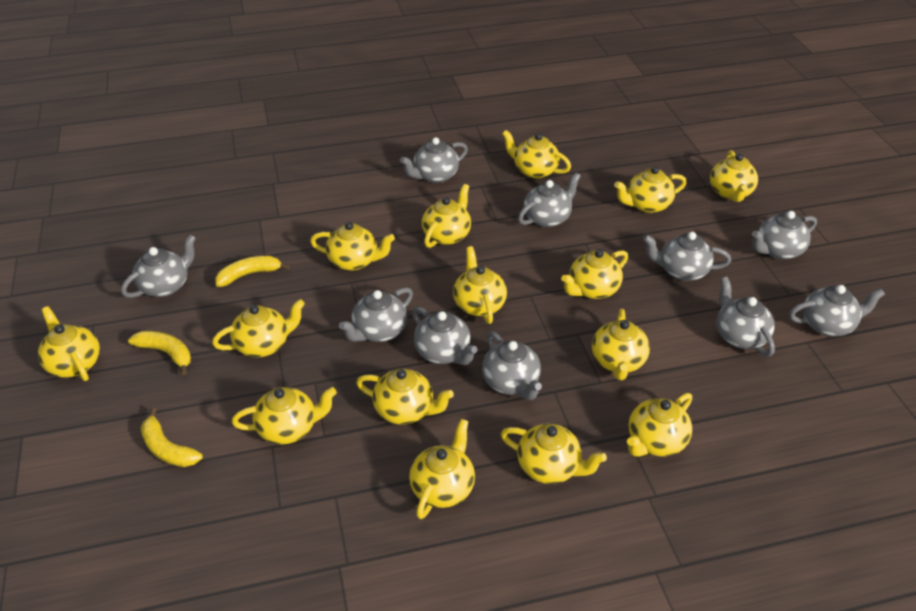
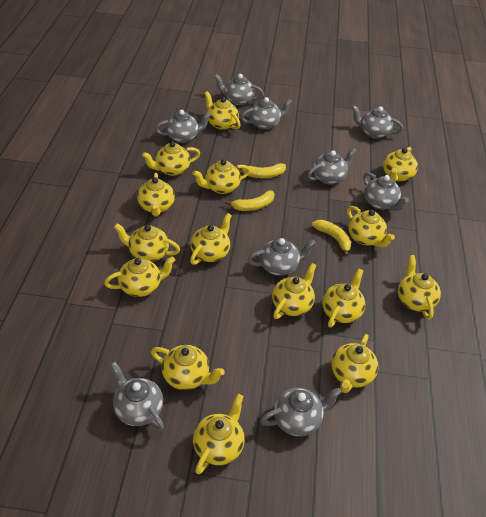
grey teapot: [121,235,196,298] [339,287,413,342] [400,137,468,183] [412,307,477,365] [482,331,542,400] [518,173,581,227] [643,232,731,281] [717,277,775,357] [752,211,817,259] [789,285,885,336] = 10 -> [110,362,164,431] [155,110,211,143] [214,74,264,105] [240,97,292,130] [247,238,316,276] [260,387,342,436] [307,148,357,184] [352,105,403,139] [363,172,409,211] = 9

